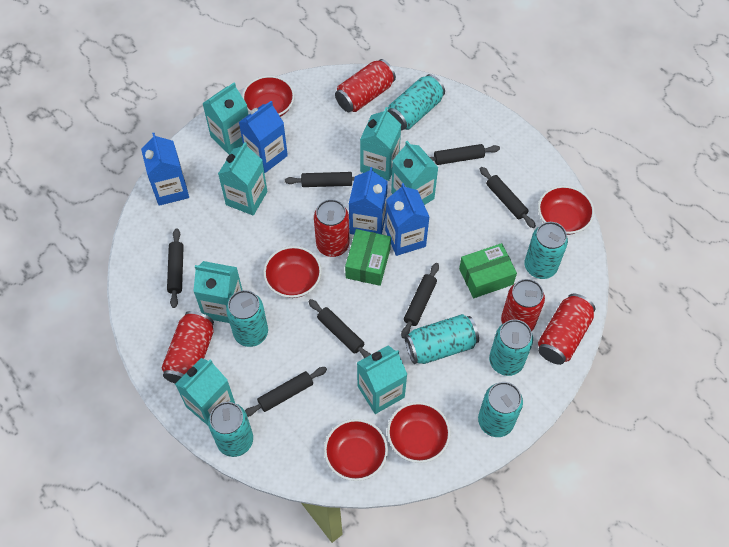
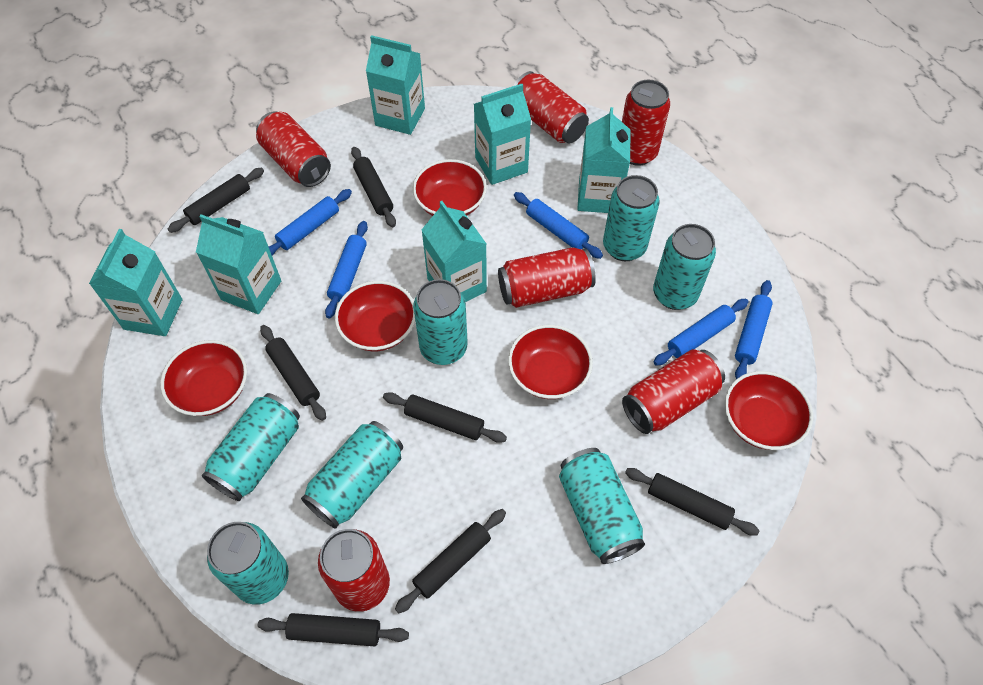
blue carton: [141,133,189,206] [239,101,288,173] [349,167,388,235] [385,183,429,256] = 4 -> none = 0
blue rolling pin: none = 0 -> [268,189,352,256] [325,221,368,319] [514,192,603,259] [654,299,748,366] [735,280,773,379] = 5
green box: [345,229,391,286] [459,243,517,298] = 2 -> none = 0
red can: [161,311,214,384] [314,199,350,257] [335,59,396,112] [501,279,545,332] [538,294,595,365] = 5 -> [256,111,331,187] [318,529,390,612] [498,247,596,308] [513,71,589,144] [622,80,670,166] [622,349,725,434] = 6
turquoise carton: [175,358,235,425] [193,261,242,323] [202,83,249,155] [218,142,267,215] [357,345,408,414] [360,107,401,181] [391,141,438,205] = 7 -> [89,229,182,336] [196,214,281,314] [366,35,425,135] [422,201,487,302] [474,84,531,185] [577,107,631,213] = 6

